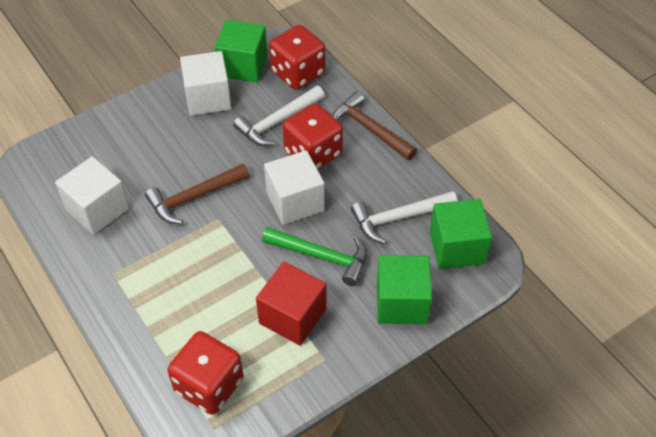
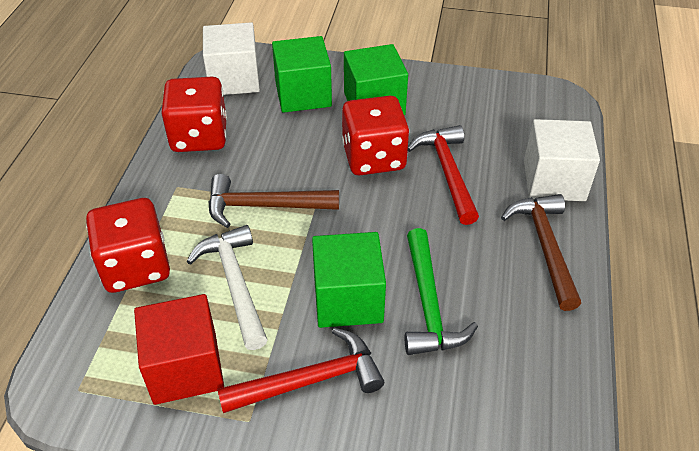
red hammer: none = 0 -> [217,328,384,413] [408,125,479,225] = 2
white cube: [55,156,129,235] [180,51,231,116] [264,150,325,225] = 3 -> [203,22,260,95] [524,119,600,201] = 2
white hammer: [233,86,325,146] [351,191,458,244] = 2 -> [186,225,268,350] = 1

